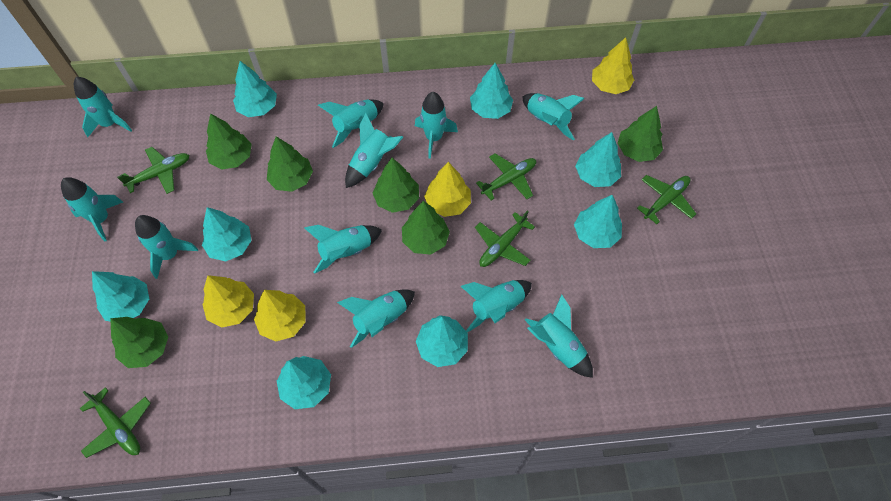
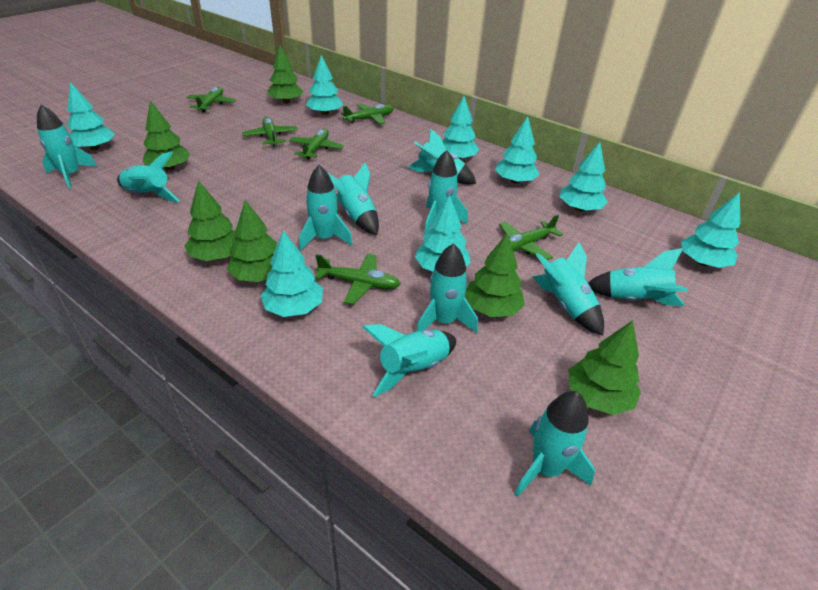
green plane: [80,387,151,458] [117,147,189,194] [475,210,535,267] [476,153,536,201] [637,175,696,224] = 5 -> [186,87,236,112] [242,117,298,147] [289,128,344,159] [315,254,400,305] [341,104,394,124] [499,214,563,260] = 6
yellow tree: [202,275,254,328] [254,290,306,341] [424,162,471,217] [592,37,634,94] = 4 -> none = 0

